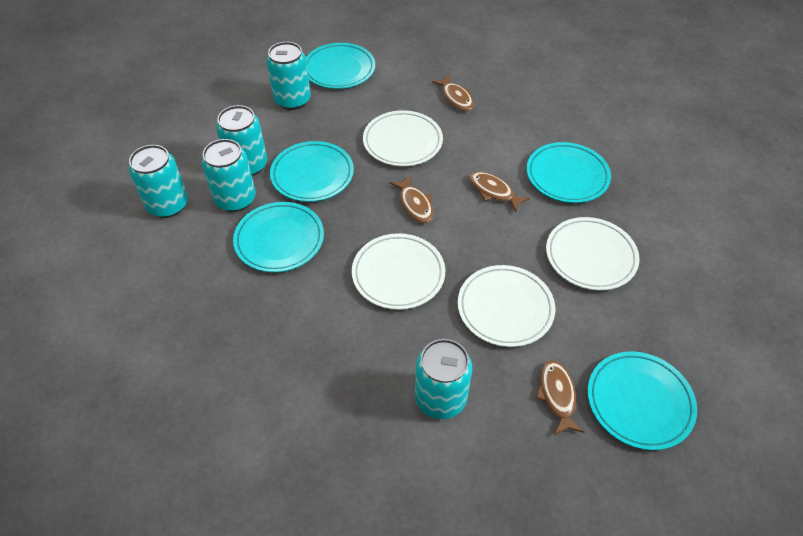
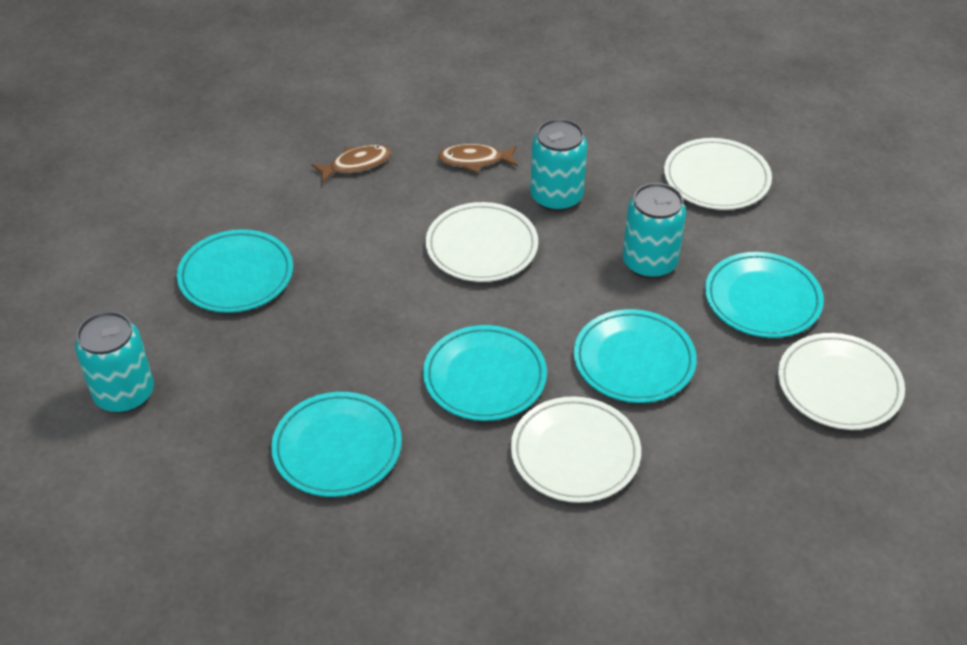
brown fish: [390,175,434,223] [432,75,474,111] [469,172,530,212] [536,360,584,435] = 4 -> [311,145,391,184] [438,144,518,173] = 2
turquoise can: [129,145,188,218] [202,139,256,212] [216,105,267,176] [267,42,311,110] [415,339,472,419] = 5 -> [75,311,154,413] [530,119,587,212] [622,183,686,279] = 3

